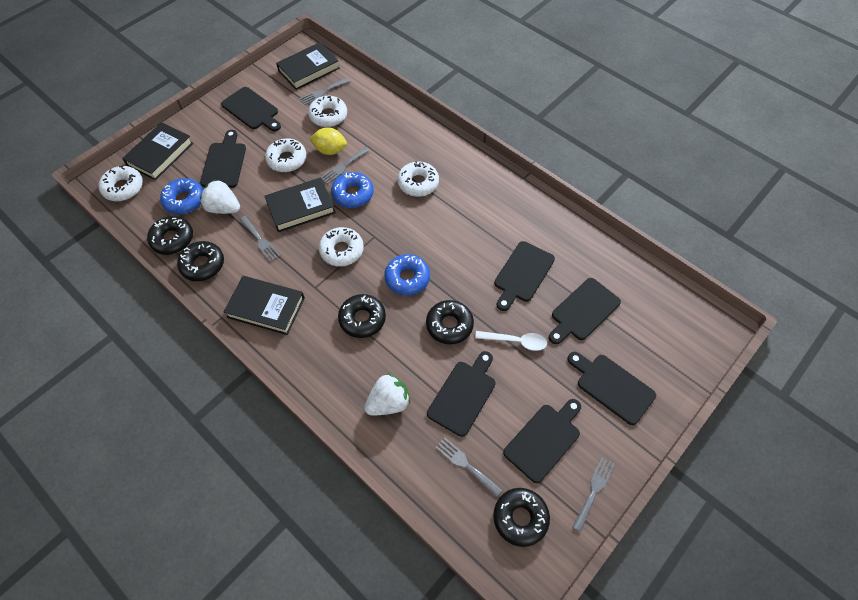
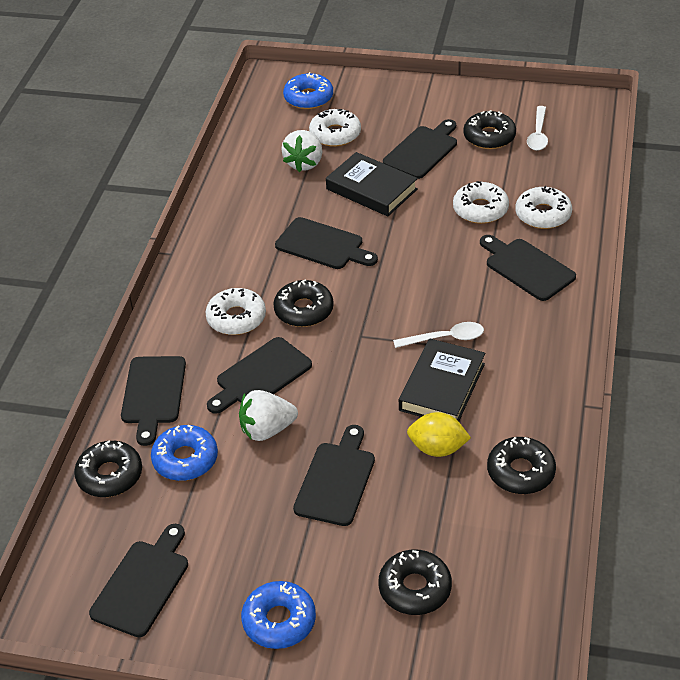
black book: [122,122,193,180] [224,276,305,335] [265,178,336,232] [276,42,340,90] = 4 -> [326,152,418,216] [399,338,485,421] = 2
grey fork: [239,216,280,262] [300,78,351,105] [320,147,370,184] [435,437,502,497] [573,457,615,532] = 5 -> none = 0
white donut: [99,166,143,201] [265,139,307,172] [308,96,347,127] [319,227,364,267] [397,161,439,197] = 5 -> [205,288,266,335] [309,109,361,147] [453,181,509,224] [515,186,572,229] = 4
white spoon: [475,331,547,351] = 1 -> [393,322,484,348] [527,106,548,151] = 2

